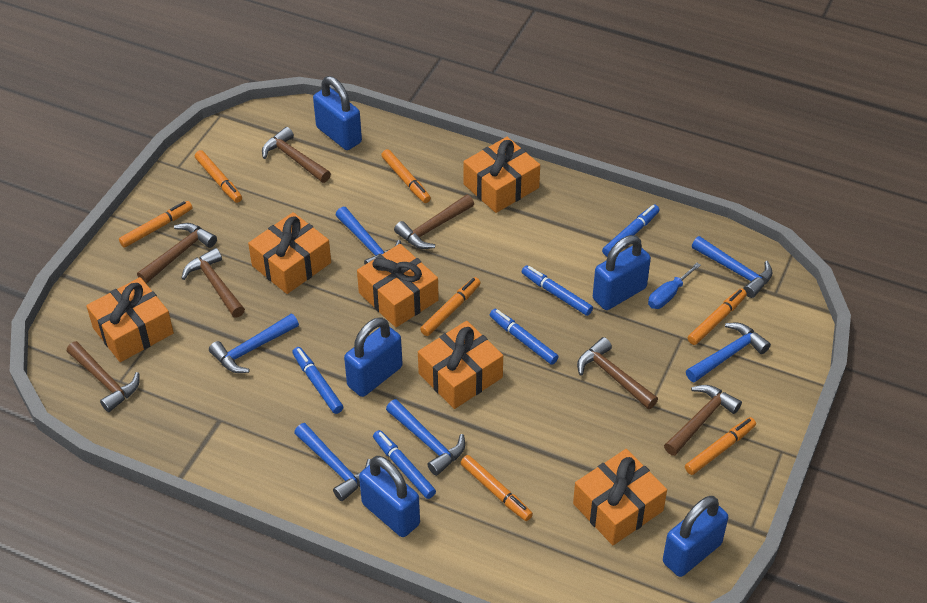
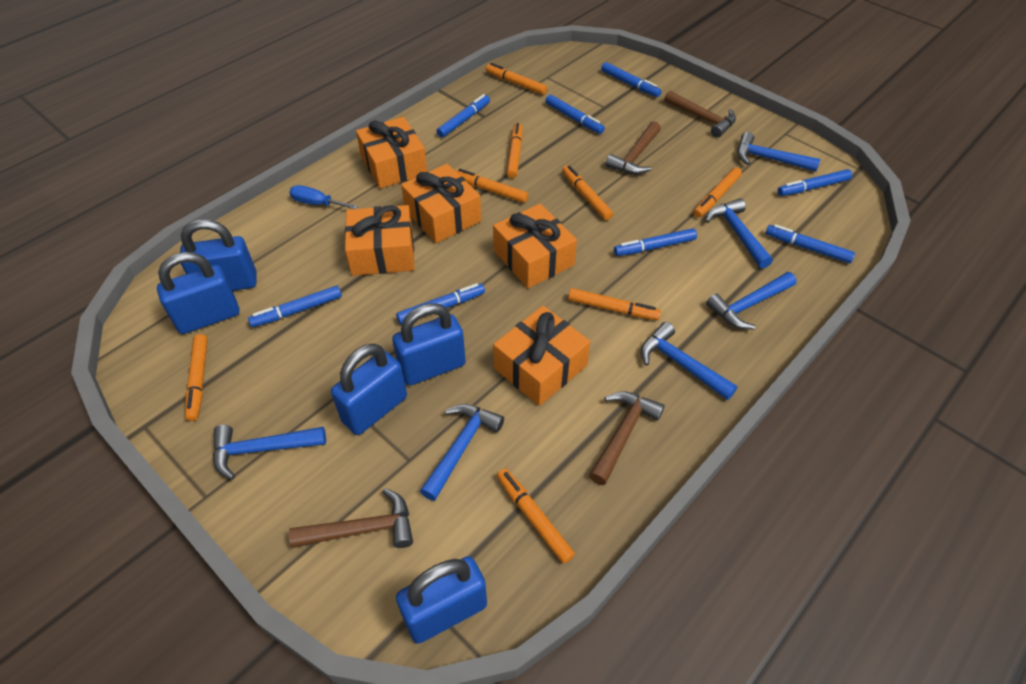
blue marker: [292,347,343,414] [373,430,436,499] [490,309,558,365] [522,265,593,316] [602,205,659,256] = 5 -> [248,286,342,327] [396,283,485,325] [437,94,490,138] [546,95,605,134] [601,62,661,97] [614,228,697,256] [766,224,855,263] [778,169,852,196] = 8
brown hammer: [67,341,140,412] [137,223,217,284] [182,248,245,318] [262,127,331,183] [394,195,474,249] [577,337,658,409] [664,385,742,456] = 7 -> [289,488,413,548] [589,391,665,485] [606,121,661,174] [664,91,736,138] = 4
orange gift: [86,277,174,362] [248,212,331,294] [357,244,439,327] [418,321,503,409] [463,137,540,213] [573,449,667,545] = 6 -> [345,205,414,276] [356,117,427,189] [401,164,481,243] [493,204,577,288] [493,306,590,406] = 5
orange marker: [119,201,193,248] [195,150,242,203] [381,149,431,203] [420,277,481,336] [461,455,533,521] [685,417,756,475] [688,288,747,345] = 7 -> [185,334,208,421] [455,169,528,203] [486,63,547,95] [497,469,575,564] [507,123,522,178] [562,165,613,220] [568,288,661,320] [694,167,742,217] = 8

